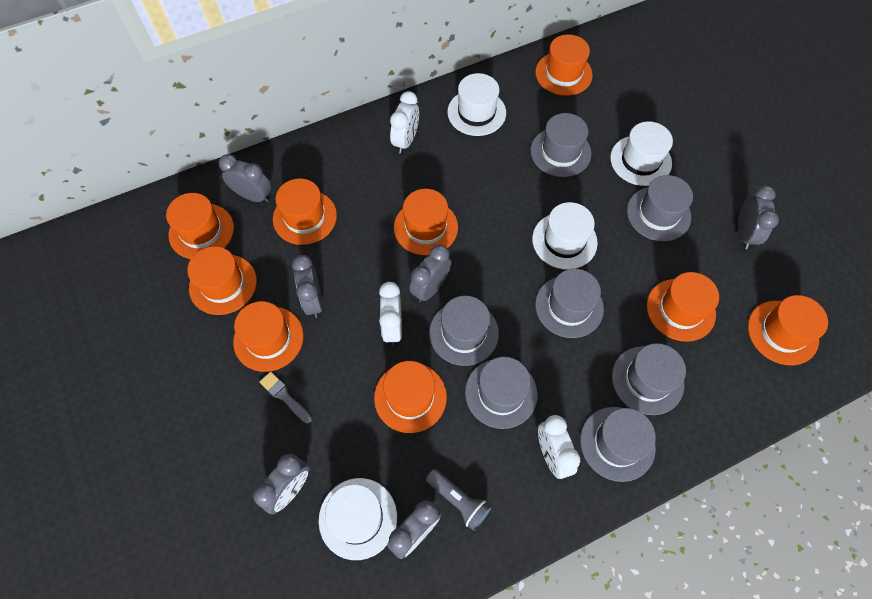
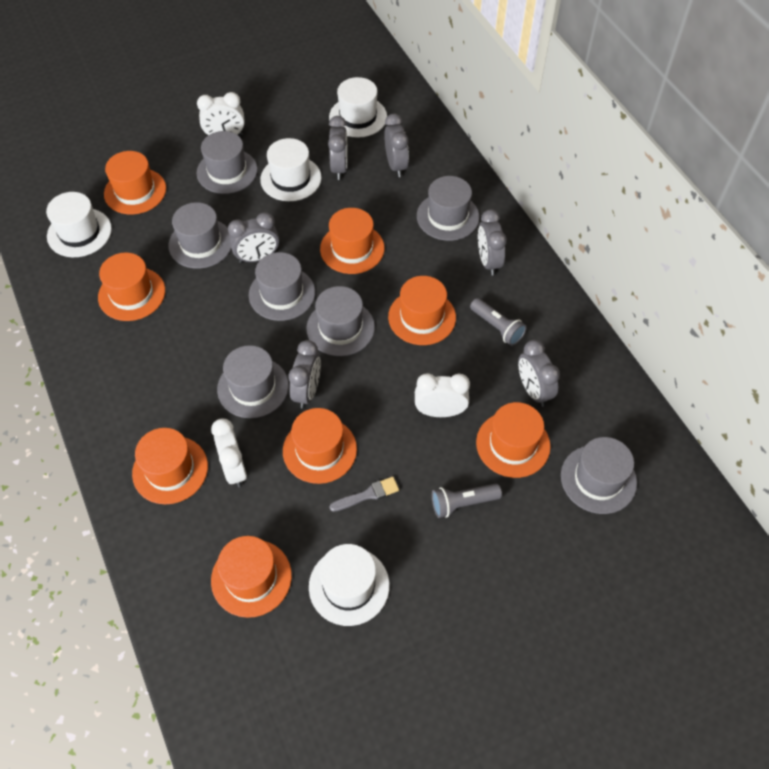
grey flashlight: [426,469,492,531] = 1 -> [432,484,502,518] [470,298,527,346] = 2
orange hat: [166,193,234,259] [187,246,257,315] [233,301,304,372] [273,178,337,245] [374,361,447,433] [394,189,458,255] [535,34,593,96] [647,272,719,342] [748,295,828,365] = 9 -> [98,252,165,321] [104,151,166,214] [132,428,208,504] [211,536,292,618] [283,408,357,484] [320,208,385,274] [388,276,456,345] [476,402,551,478] = 8

